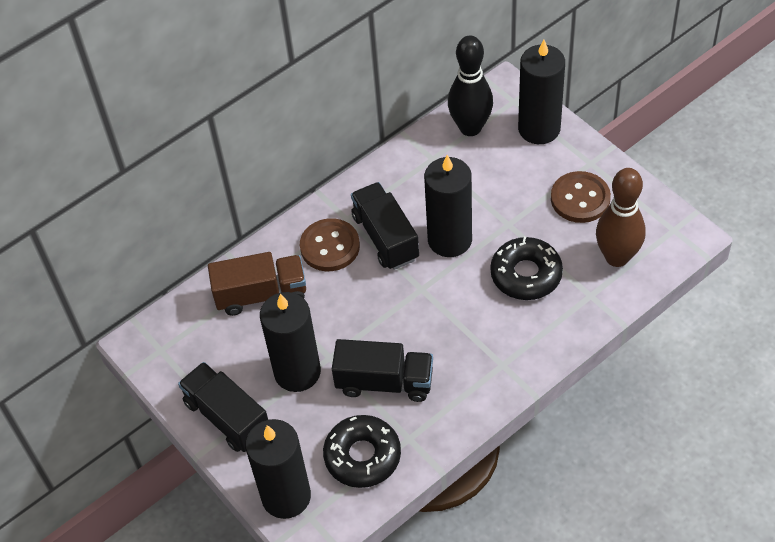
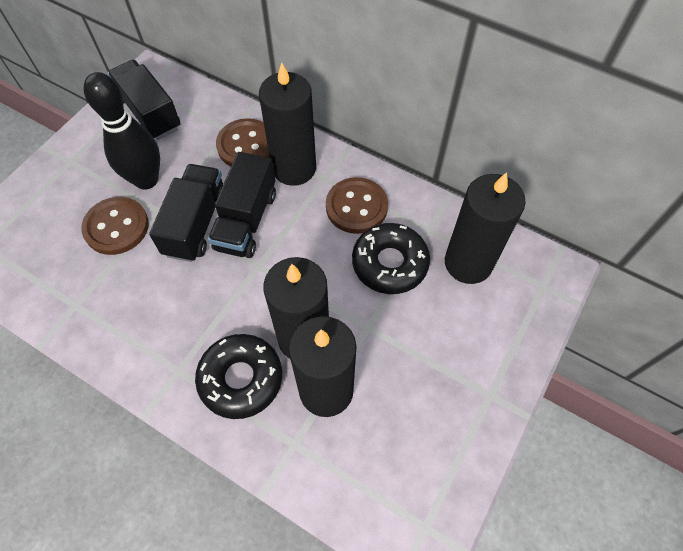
brown bowling pin: [596,168,645,267] = 1 -> none = 0
brown button: [300,218,360,271] [551,171,611,223] = 2 -> [81,197,149,255] [216,118,270,166] [326,177,388,234] = 3
brown truck: [208,252,306,316] = 1 -> none = 0

